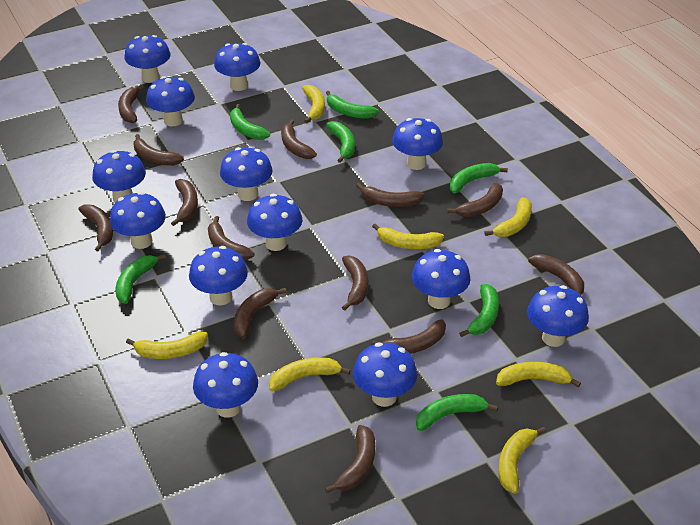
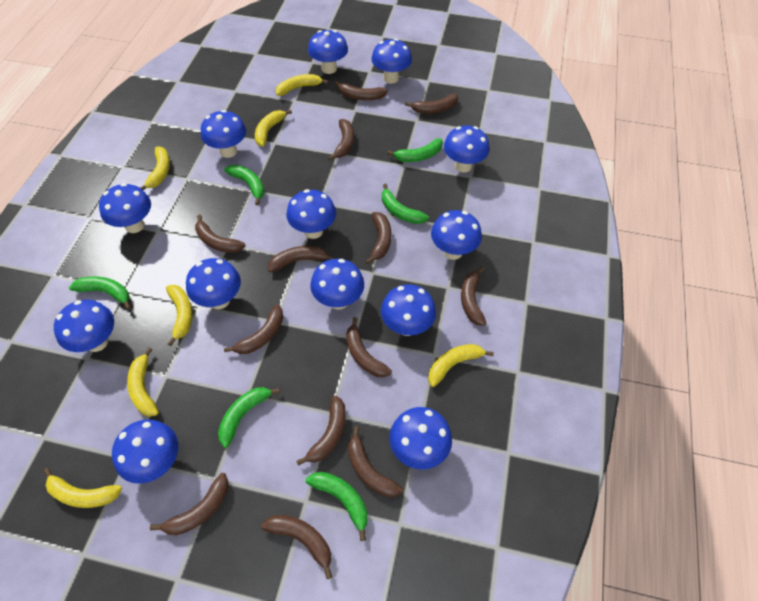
green banana: [116,254,166,304] [230,104,270,140] [326,91,379,118] [326,121,355,163] [416,394,498,431] [450,163,508,193] [459,284,499,337] = 7 -> [69,276,131,310] [218,387,280,448] [224,165,264,205] [306,472,368,541] [382,184,429,224] [387,138,443,162] = 6

